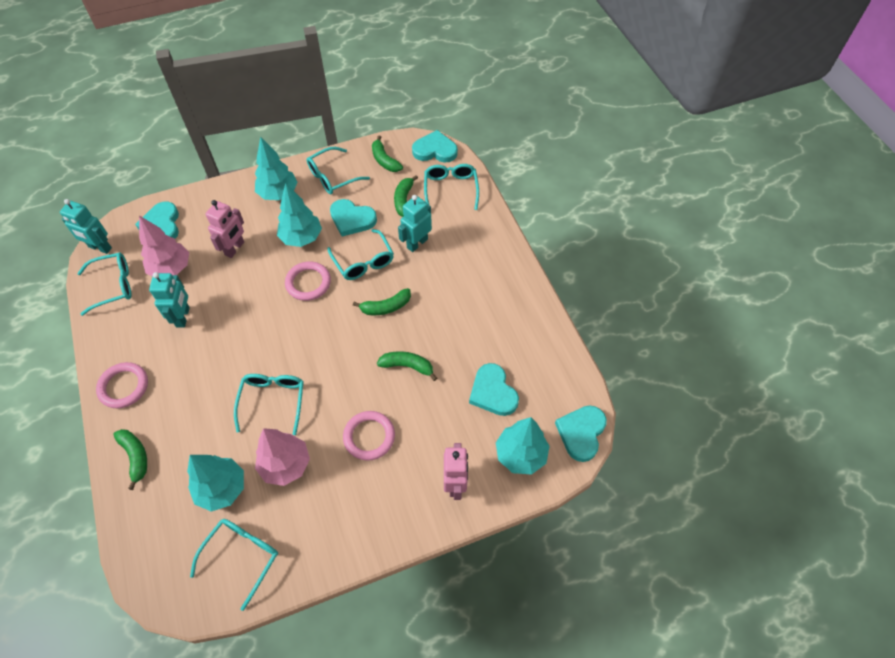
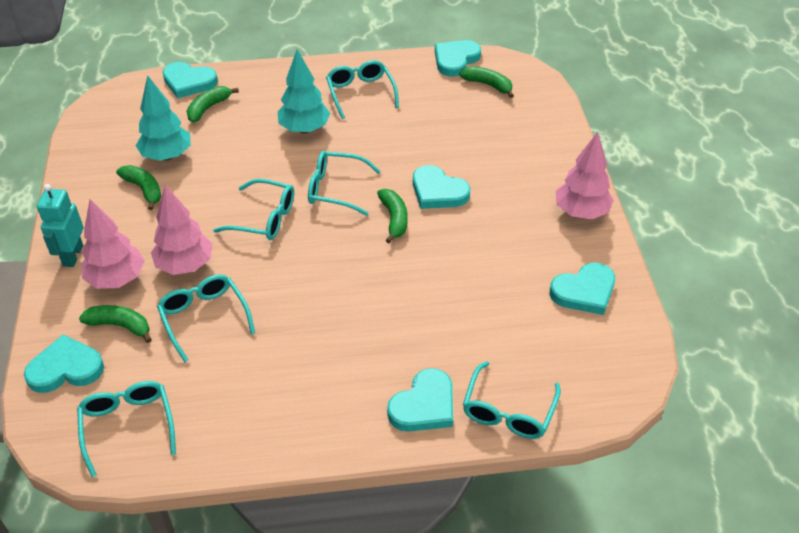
pink ring: [96,362,148,408] [285,261,331,301] [343,411,395,461] = 3 -> none = 0
pink robot: [205,200,244,258] [444,443,468,500] = 2 -> none = 0
pink tree: [139,216,189,277] [255,428,310,486] = 2 -> [82,199,144,289] [151,185,213,275] [556,132,614,220] = 3
turquoise heart: [135,202,179,239] [330,199,377,237] [412,130,458,163] [469,363,519,416] [555,405,607,462] = 5 -> [24,335,104,393] [162,62,218,98] [387,368,453,432] [413,165,470,209] [435,40,481,77] [550,262,615,315] = 6
turquoise robot: [60,199,112,254] [149,272,190,327] [398,195,432,252] = 3 -> [37,184,83,267] = 1
turquoise tree: [187,455,244,512] [255,137,298,200] [277,183,322,247] [496,417,550,474] = 4 -> [136,75,191,161] [278,49,330,133] = 2

